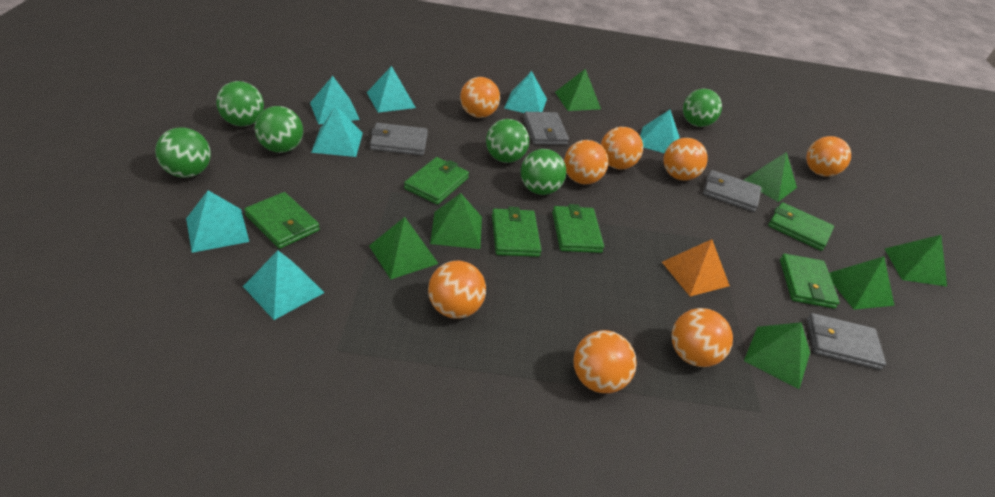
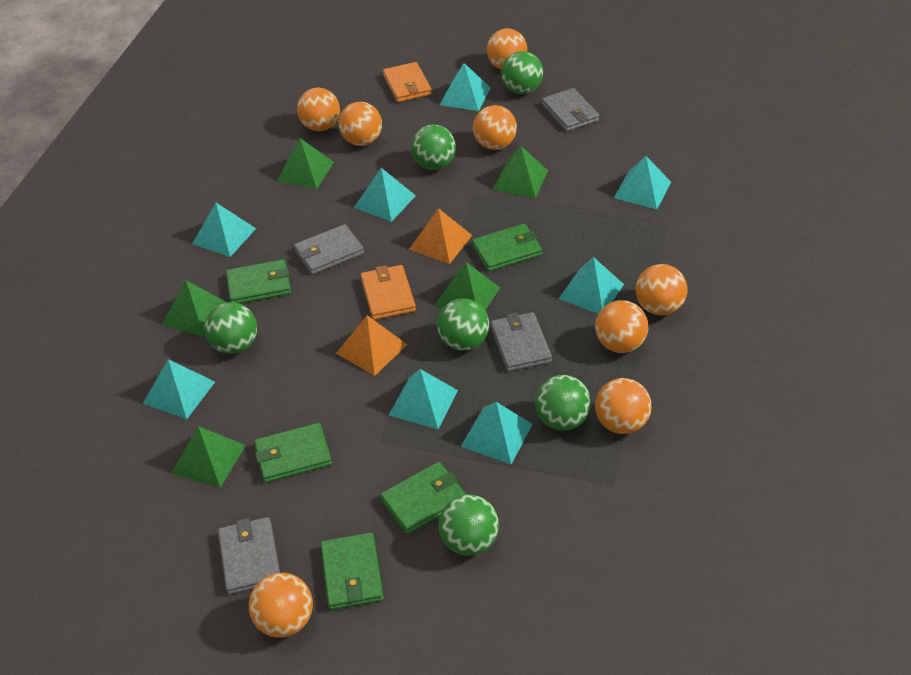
green pyramid: [369,217,439,279] [430,193,482,249] [555,69,601,111] [744,152,797,202] [744,322,810,389] [829,256,895,310] [885,235,947,286] = 7 -> [162,280,227,337] [172,426,246,488] [277,138,334,189] [435,262,500,310] [493,146,548,198] = 5
green wallet: [244,192,320,249] [404,157,469,205] [492,207,541,257] [552,204,604,253] [768,202,834,251] [780,253,840,309] = 6 -> [226,259,291,304] [254,423,332,483] [321,532,384,610] [380,462,466,534] [472,224,542,272] = 5
orange pyramid: [662,239,730,296] = 1 -> [336,315,407,376] [409,208,472,264] = 2
orange wallet: none = 0 -> [361,265,416,320] [383,62,432,102] = 2
turquoise pyramid: [186,190,249,253] [243,250,324,320] [310,76,360,124] [311,106,363,157] [367,66,416,113] [504,71,547,113] [640,109,680,153] = 7 -> [143,359,215,419] [192,203,256,257] [354,168,416,222] [389,369,458,429] [440,63,491,111] [461,402,533,464] [559,257,624,314] [614,156,671,209] = 8

